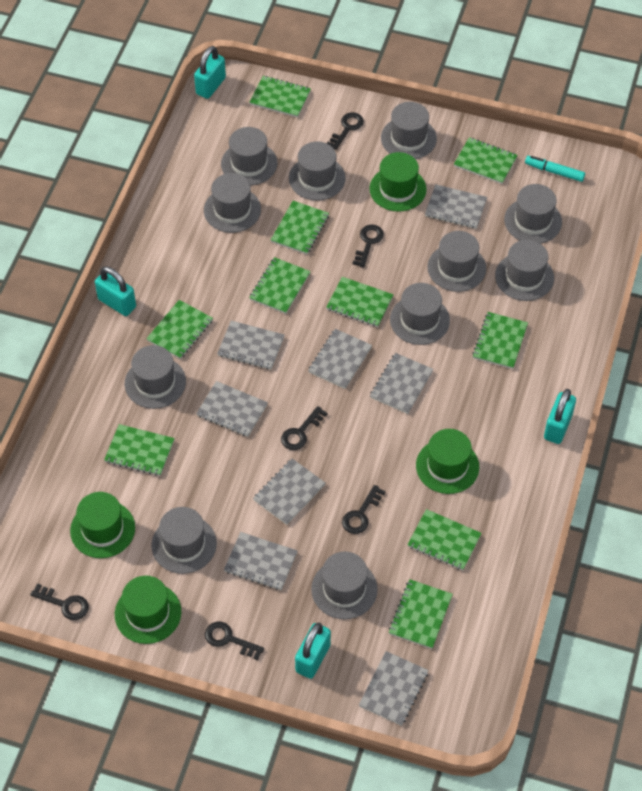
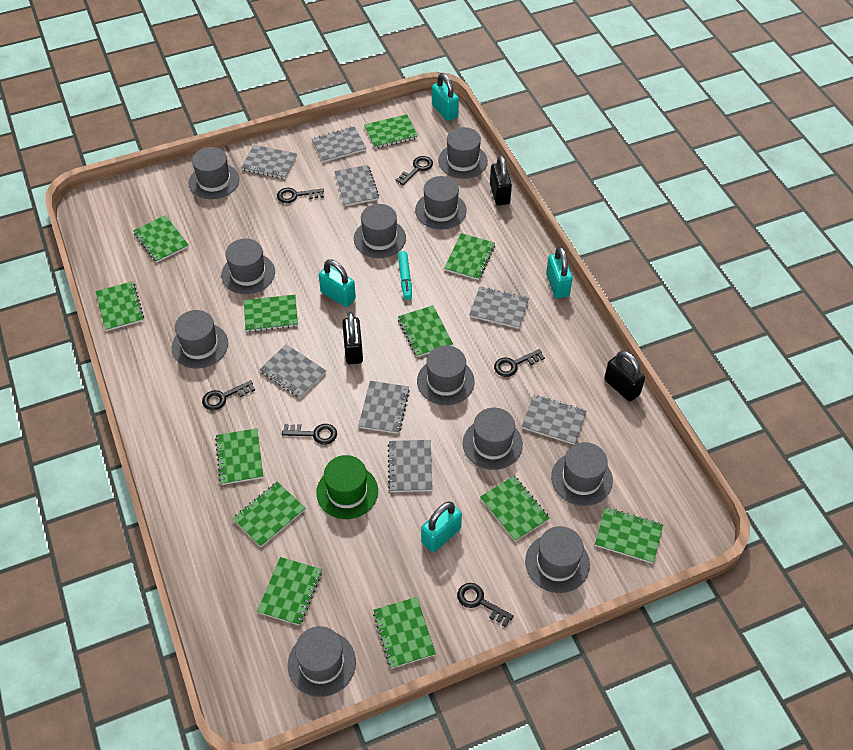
black padlock: none = 0 -> [342,312,363,364] [490,155,512,206] [604,351,645,402] = 3
green hat: [70,492,135,558] [115,576,181,644] [369,152,427,212] [416,429,479,494] = 4 -> [316,455,378,519] = 1
green notebook: [104,424,175,476] [146,300,213,359] [249,76,311,118] [249,257,311,314] [271,201,329,254] [326,277,394,327] [389,579,453,649] [407,509,482,570] [454,137,518,184] [473,312,528,369] = 10 -> [96,281,144,331] [133,215,189,262] [215,428,263,485] [232,482,305,547] [244,295,298,332] [257,557,322,626] [364,114,418,148] [373,597,436,669] [398,305,453,357] [444,233,495,280] [480,476,550,541] [595,507,663,564] = 12

